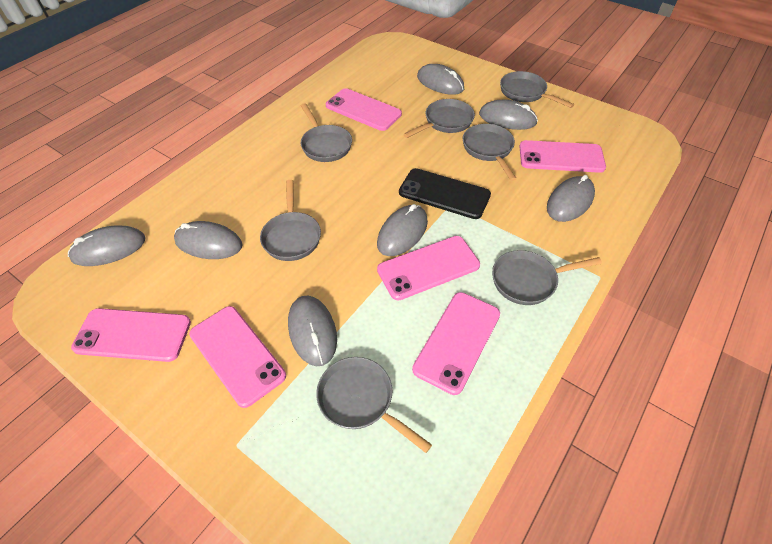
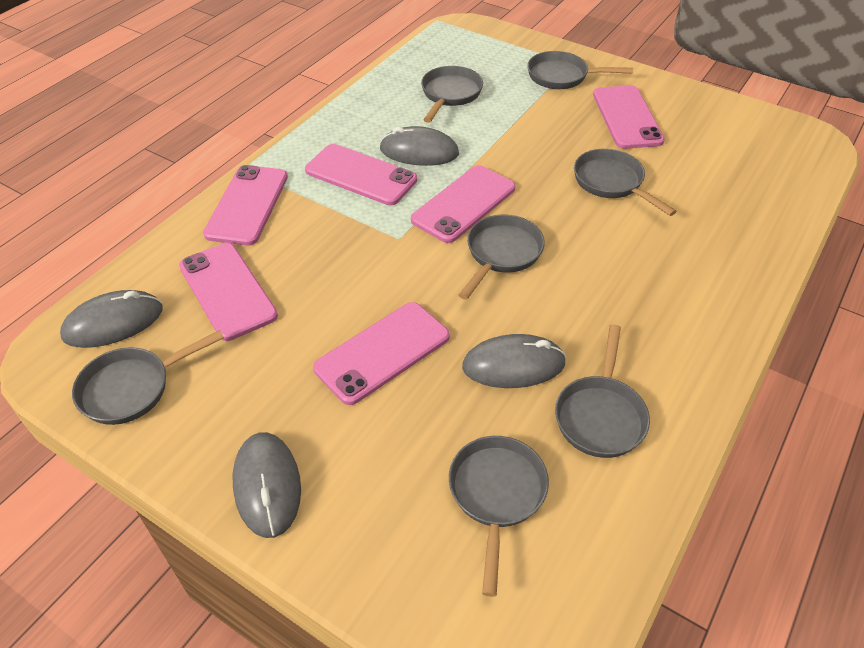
black phone: [399,168,491,219] = 1 -> none = 0
grey mouse: [68,226,146,266] [174,221,243,259] [288,296,337,366] [377,204,428,256] [417,64,464,95] [479,100,538,130] [547,175,595,222] = 7 -> [60,290,163,348] [233,432,301,538] [380,126,459,166] [462,334,566,388] = 4

